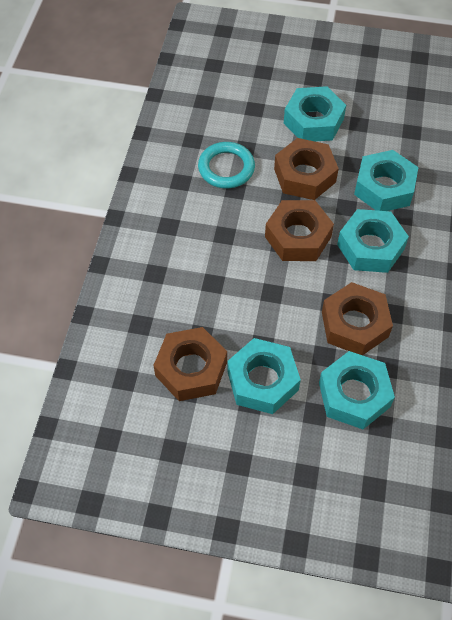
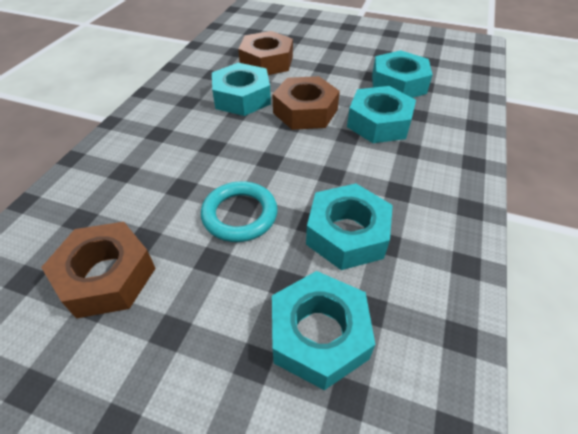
brown nut: [153,327,227,401] [265,200,334,261] [274,138,339,200] [322,282,393,355] = 4 -> [41,222,156,319] [238,31,293,75] [272,76,340,130] = 3

